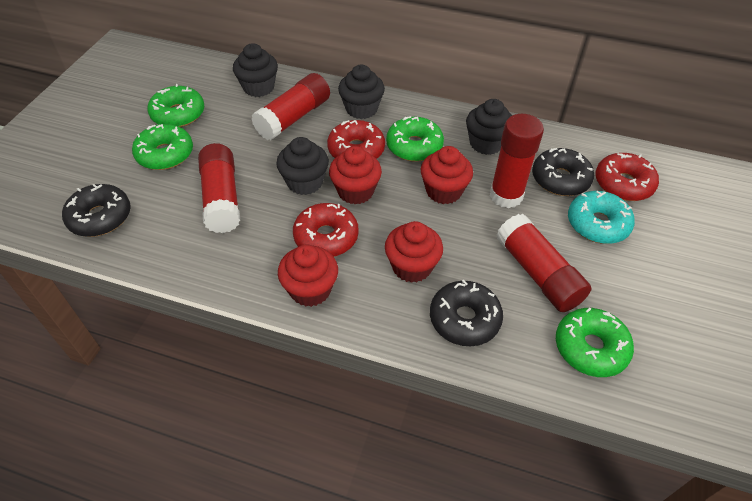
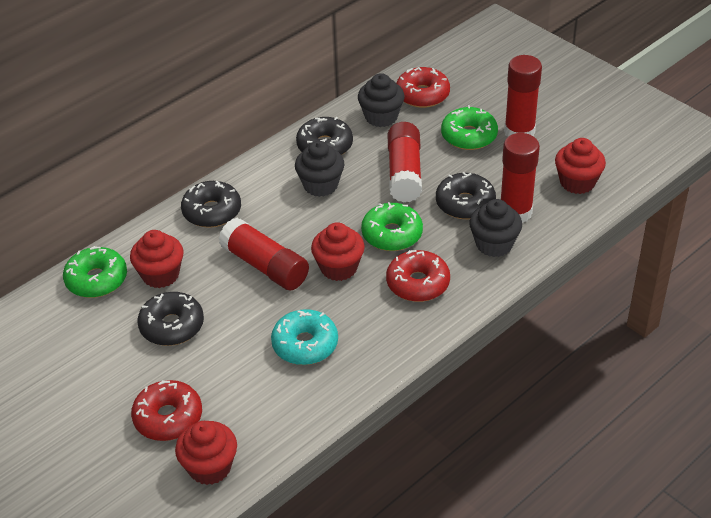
black cupcake: [233,43,278,97] [276,137,329,195] [338,65,385,119] [466,99,512,155] = 4 -> [295,141,345,197] [358,73,405,127] [469,199,522,257] = 3
black donut: [62,184,131,237] [430,280,503,346] [532,148,594,196] = 3 -> [137,292,204,346] [181,181,241,228] [296,117,353,155] [436,172,496,219] = 4
green donut: [132,124,193,170] [147,84,205,127] [386,116,444,162] [556,307,634,377] = 4 -> [63,246,127,298] [361,202,423,251] [441,105,498,150] = 3

